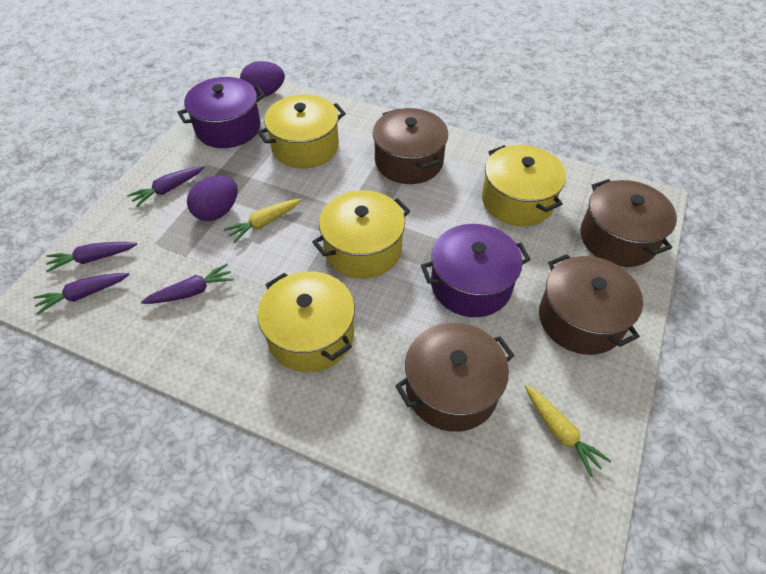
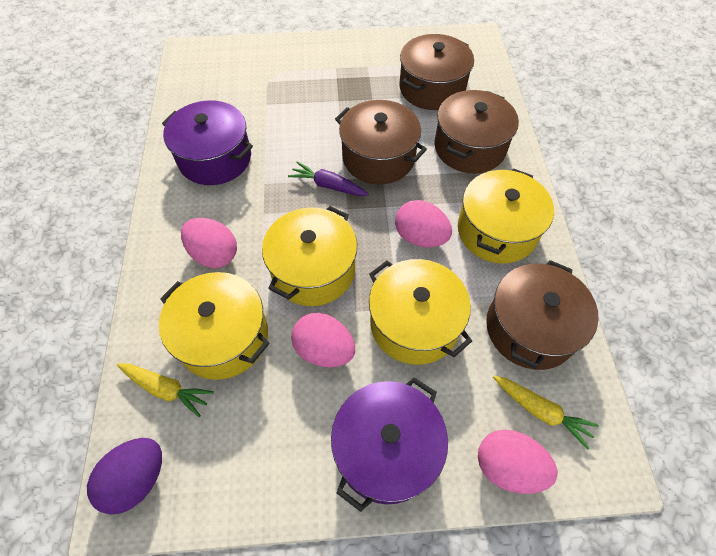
pink egg: none = 0 -> [181,218,237,268] [291,313,355,368] [395,200,452,248] [478,430,558,494] = 4
purple carrot: [33,273,129,315] [46,242,137,272] [127,166,204,207] [141,264,234,304] = 4 -> [288,162,369,196] = 1
purple egg: [187,175,238,221] [240,61,285,97] = 2 -> [87,438,162,514] = 1

